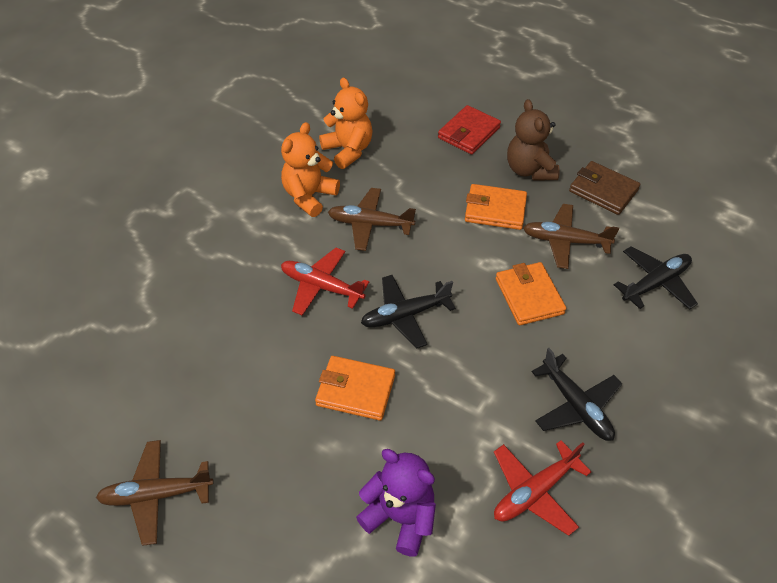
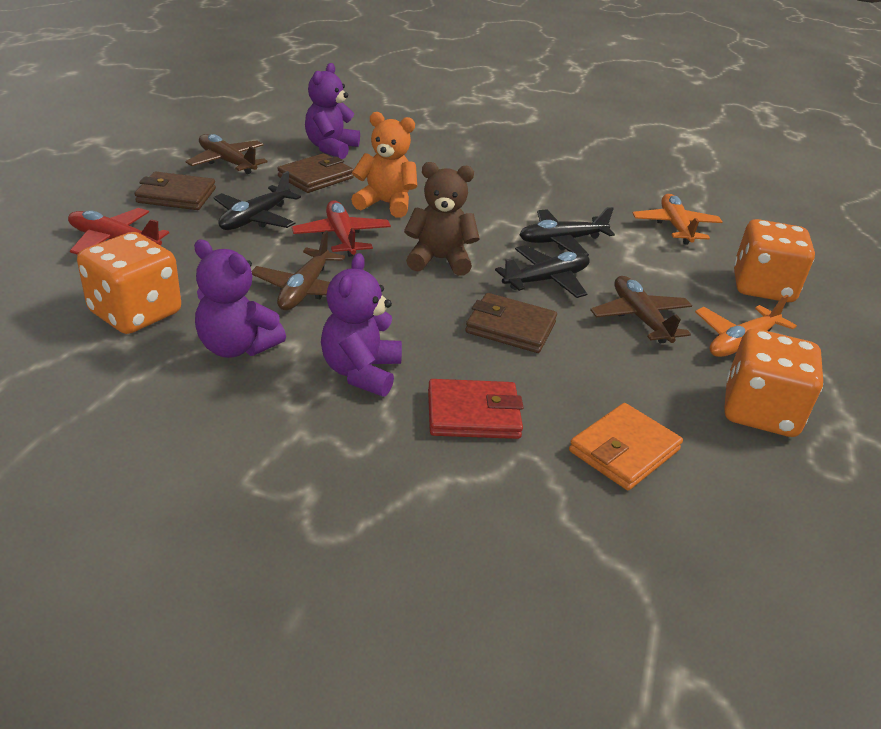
brown wallet: [569,161,640,215] = 1 -> [135,172,216,210] [277,153,354,193] [466,293,557,353] = 3
orange dice: none = 0 -> [77,232,181,334] [724,329,823,437] [734,219,815,302] = 3
orange plane: none = 0 -> [633,194,723,244] [695,295,797,357] = 2
orange teddy bear: [281,122,340,217] [319,77,373,169] = 2 -> [351,112,417,218] = 1
orange wallet: [315,356,395,421] [465,184,527,230] [496,262,566,325] = 3 -> [569,403,683,490] = 1
purple teddy bear: [356,449,436,557] = 1 -> [194,239,286,358] [305,63,360,159] [321,253,402,397] = 3

